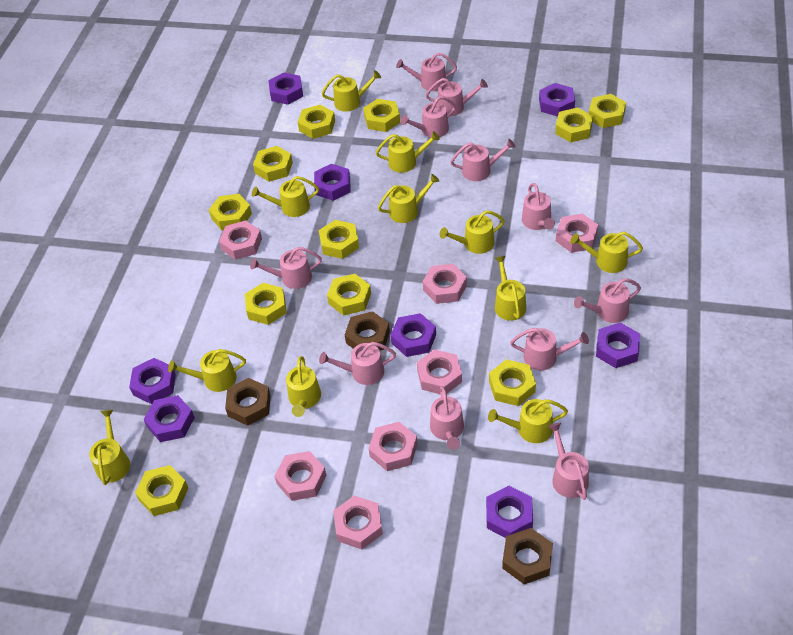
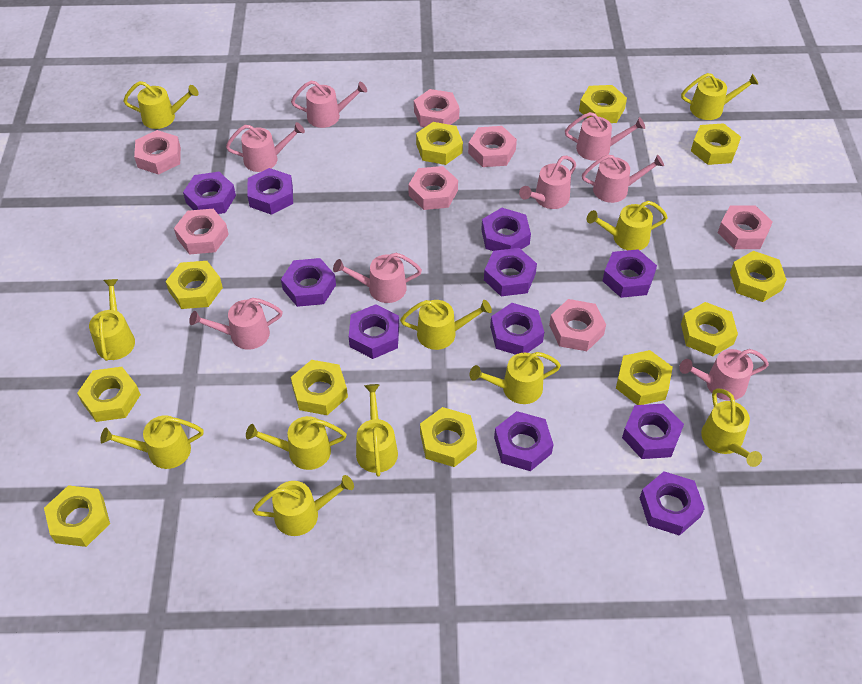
brown nut: [225,378,271,426] [345,311,390,351] [502,528,553,584] = 3 -> none = 0
pink watering can: [250,247,322,289] [319,342,396,385] [396,52,457,91] [400,96,456,138] [426,78,488,116] [430,386,464,450] [450,139,515,181] [510,328,589,370] [522,183,555,230] [548,423,589,500] [574,278,641,323] = 11 -> [189,298,282,350] [226,122,305,172] [291,81,367,128] [333,253,422,303] [519,156,576,209] [565,112,645,161] [582,155,664,203] [680,349,769,401] = 8
purple nut: [129,358,176,404] [143,395,195,442] [268,72,303,105] [314,164,351,201] [391,313,436,357] [486,486,533,538] [539,83,575,117] [596,323,640,368] = 8 -> [183,172,236,214] [247,168,293,215] [281,258,336,307] [349,304,399,359] [481,208,531,251] [484,248,537,296] [490,303,544,355] [494,411,554,471] [603,249,657,298] [622,403,684,459] [640,471,705,536] = 11

